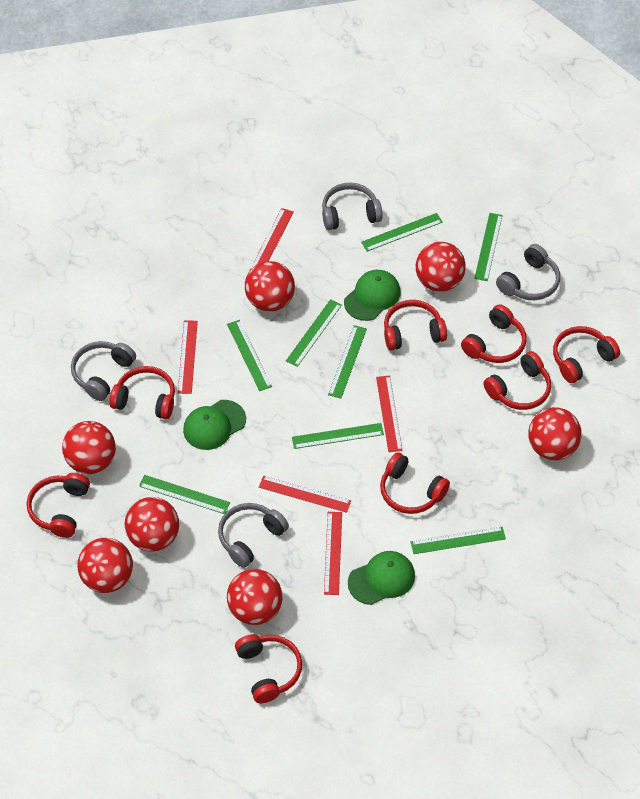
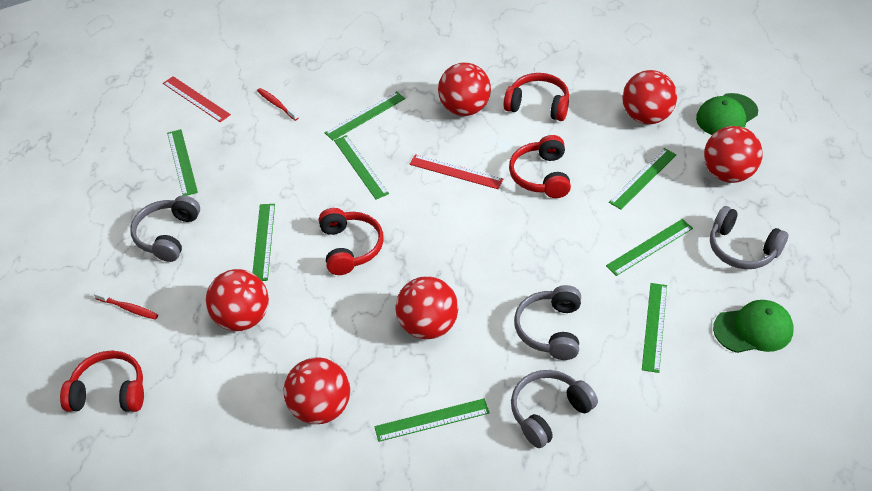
green cap: [183,400,246,450] [344,270,401,321] [348,551,415,605] = 3 -> [696,93,758,135] [713,300,794,353] = 2
red ball: [62,421,116,474] [77,538,133,593] [125,497,179,552] [227,569,283,625] [245,261,295,312] [416,242,466,292] [528,407,582,460] = 7 -> [206,269,269,331] [284,358,350,424] [396,276,458,339] [438,63,491,116] [622,70,677,124] [704,126,763,183] = 6
red headphones: [27,473,90,538] [109,366,175,419] [235,634,302,703] [380,452,450,514] [384,300,447,351] [461,304,526,363] [484,351,551,410] [553,326,620,383] = 8 -> [60,350,144,412] [319,208,384,275] [503,73,569,121] [509,135,571,198] = 4
red ruler: [178,320,198,394] [249,208,294,271] [259,476,351,513] [324,512,342,595] [376,376,403,452] = 5 -> [163,76,231,122] [409,154,503,189] = 2
red toothbrush: none = 0 -> [94,290,158,320] [257,88,299,121] = 2

